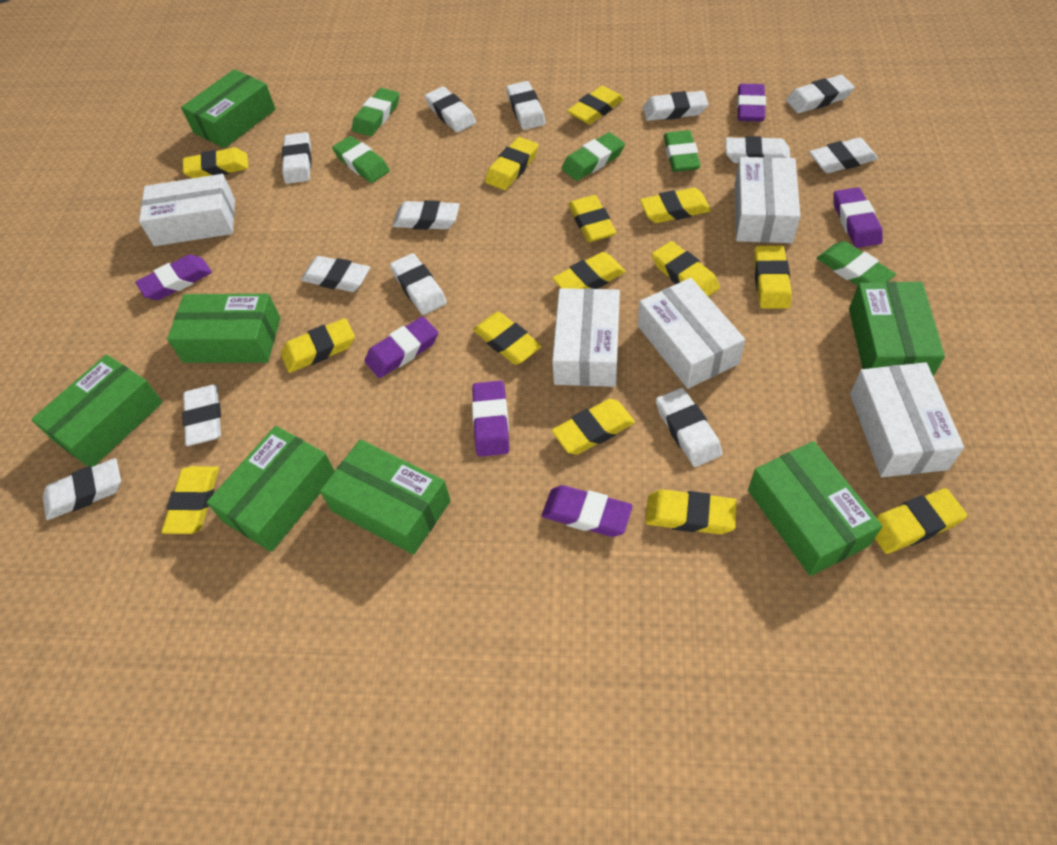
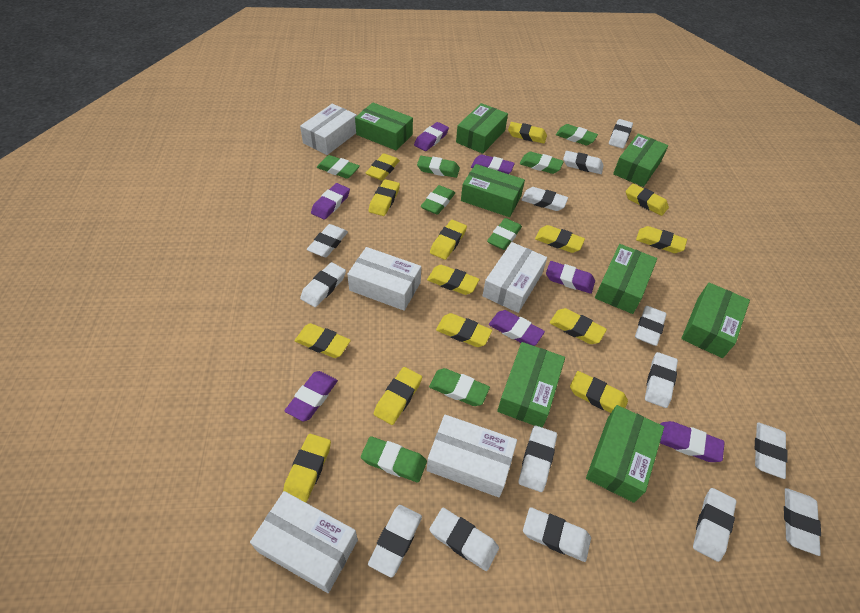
green box: [31,354,163,467] [167,294,281,363] [181,69,276,148] [207,426,335,552] [320,439,451,555] [748,441,882,576] [849,282,945,376] = 7 -> [355,102,413,151] [456,103,508,154] [461,164,525,217] [497,342,565,428] [586,405,664,503] [595,244,657,314] [613,133,668,187] [681,283,750,358] = 8
green eraser: [332,136,390,183] [352,88,399,136] [561,132,625,181] [663,130,701,172] [817,241,896,286] = 5 -> [317,155,360,179] [361,436,427,483] [417,156,460,178] [421,185,455,215] [429,368,490,406] [487,218,522,250] [520,152,564,174] [556,124,598,146] = 8
purple eraser: [135,255,212,300] [365,316,438,378] [472,381,510,457] [542,485,633,537] [737,84,766,122] [833,187,883,248] = 6 -> [285,371,338,421] [311,183,350,220] [414,122,449,151] [471,154,515,174] [489,310,545,346] [546,261,595,294] [660,421,725,462] = 7
white eraser: [43,458,121,520] [182,385,221,446] [282,132,312,184] [301,256,370,292] [390,253,447,315] [393,200,459,230] [425,87,476,133] [506,81,545,130] [643,91,708,121] [656,388,722,467] [725,136,790,163] [786,75,854,113] [809,138,878,173] = 13 -> [300,262,346,307] [307,224,348,257] [368,505,422,578] [429,508,499,571] [519,426,557,492] [521,187,568,211] [523,507,591,562] [563,151,604,174] [609,119,633,149] [635,306,667,346] [645,352,678,408] [693,488,736,562] [755,422,788,479] [784,488,821,556] = 14

